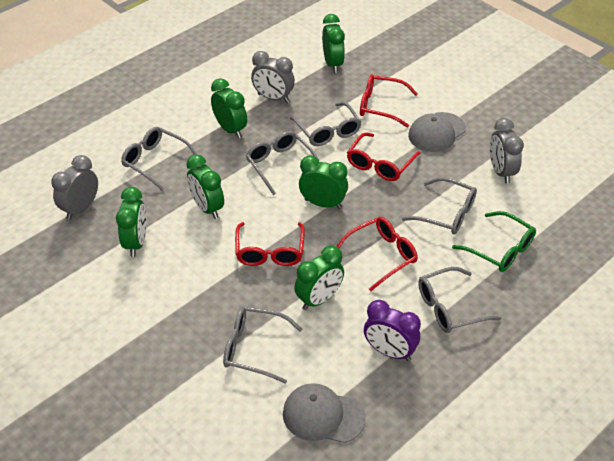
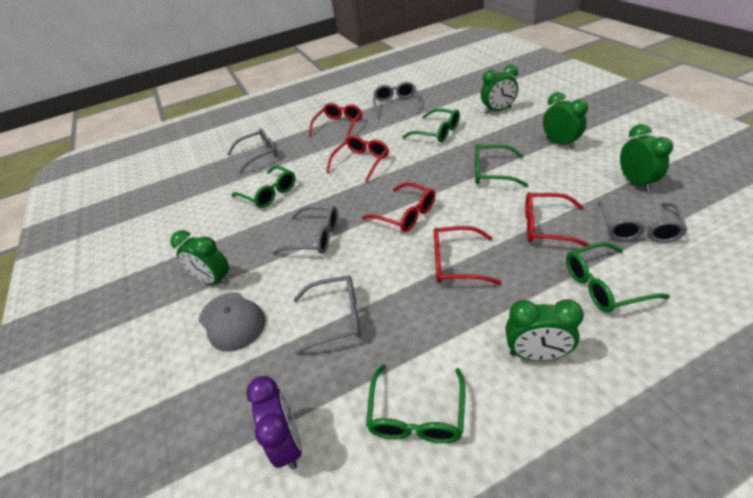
green clock: [116,187,147,257] [186,154,224,219] [211,78,247,138] [294,246,344,310] [299,155,348,209] [322,14,345,73] = 6 -> [170,230,229,286] [481,65,518,114] [505,299,584,361] [543,92,588,149] [620,124,673,192] = 5
green glasses: [452,211,536,272] = 1 -> [232,165,296,208] [366,364,465,443] [402,109,460,143] [475,144,528,187] [566,242,670,312] = 5
grey cap: [283,383,366,443] [408,112,466,152] = 2 -> [198,292,266,352] = 1
grey clock: [51,155,98,220] [251,51,295,103] [490,118,524,184] = 3 -> none = 0
grey glasses: [121,127,197,191] [223,307,302,384] [246,131,319,195] [290,102,361,146] [402,177,477,234] [418,267,501,333] = 6 -> [227,128,277,174] [272,205,338,255] [293,275,361,355] [373,82,420,118] [598,201,688,243] = 5
red glasses: [235,222,305,266] [337,217,418,291] [347,133,421,181] [360,74,418,128] = 4 -> [309,103,362,140] [326,135,389,182] [362,182,435,232] [434,226,502,285] [525,192,590,246] = 5

